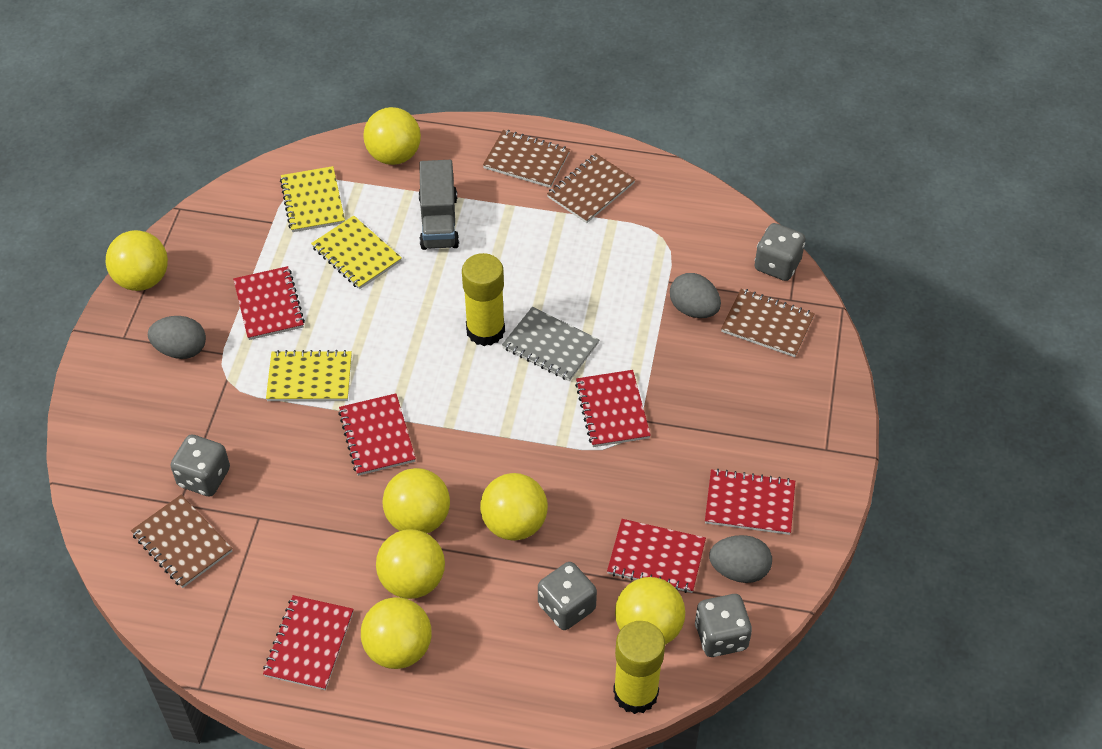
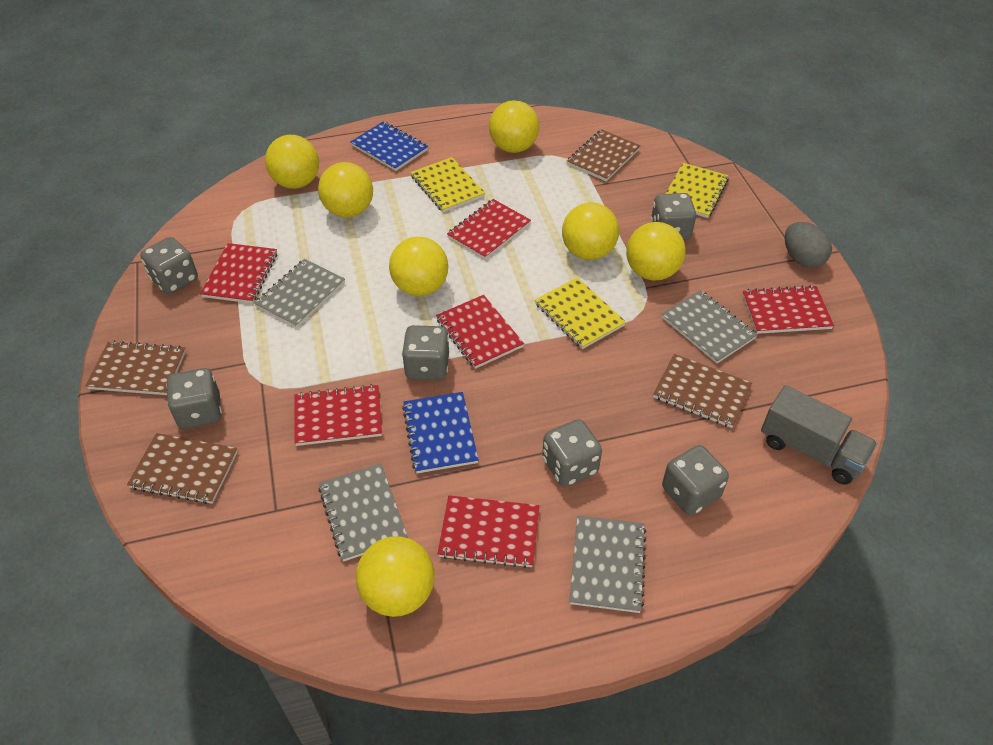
blue notebook: none = 0 -> [351,121,428,171] [402,392,479,473] = 2
grey dice: [170,435,230,496] [538,562,597,630] [695,594,752,657] [755,223,805,281] = 4 -> [140,237,198,294] [166,368,222,429] [402,325,449,380] [542,419,602,487] [651,193,696,241] [662,445,729,515] = 6
grey egg: [148,316,206,359] [670,273,721,318] [709,535,772,583] = 3 -> [785,222,832,268] = 1
grey notebook: [502,307,599,381] = 1 -> [254,259,345,328] [318,463,408,562] [569,515,646,613] [662,290,757,363] = 4
yellow glue stick: [462,253,505,346] [613,621,665,714] = 2 -> none = 0

